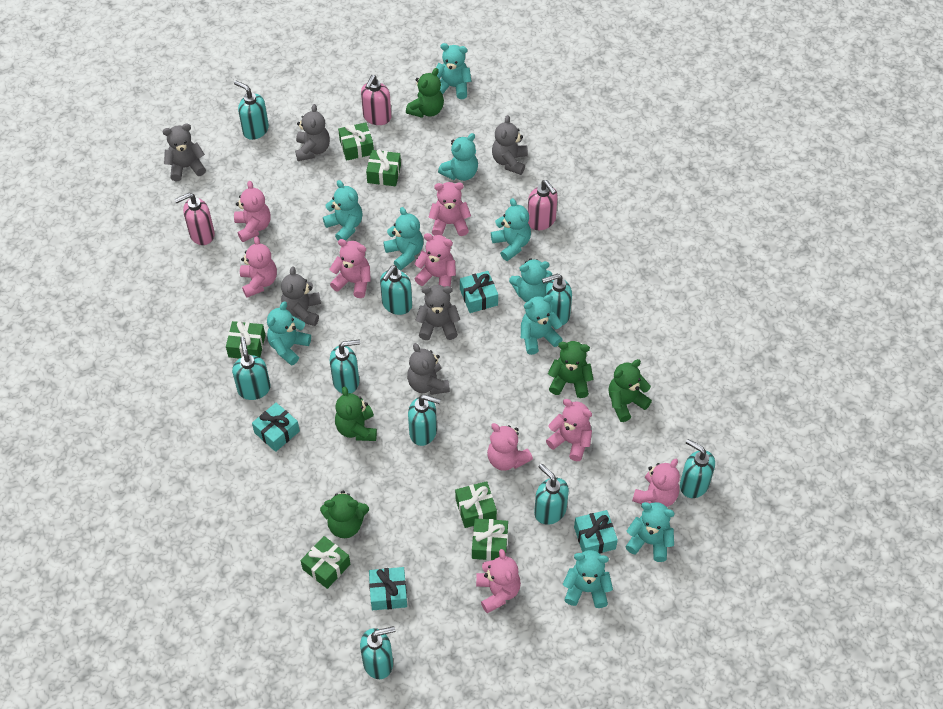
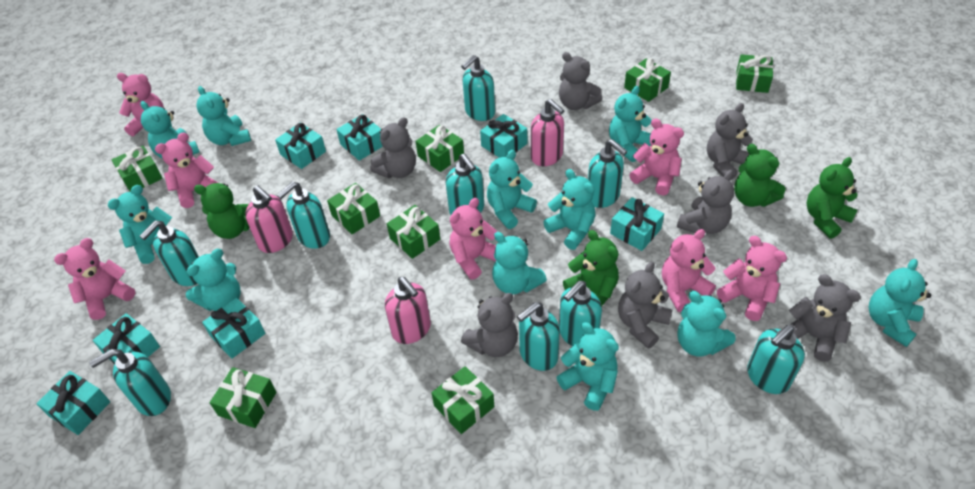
green gift: [226,321,265,359] [301,536,350,589] [338,122,374,161] [366,149,401,186] [455,481,497,528] [472,518,508,560] = 6 -> [111,146,163,191] [210,367,276,428] [327,183,380,234] [387,205,440,259] [416,125,464,172] [432,366,494,434] [624,58,671,102] [736,54,773,93] = 8
green teddy bear: [320,491,369,538] [335,387,377,441] [406,68,444,118] [548,341,593,398] [608,359,652,422] = 5 -> [194,183,250,239] [563,230,619,306] [734,144,785,207] [806,157,858,239] = 4
grey teddy bear: [162,124,206,181] [281,267,321,326] [295,104,330,161] [407,343,450,395] [415,285,460,340] [492,115,528,175] = 6 -> [370,117,416,178] [461,293,518,357] [559,52,602,110] [618,262,672,349] [677,170,734,234] [707,103,753,180] [789,274,861,362] = 7
pink teddy bear: [234,181,271,242] [240,236,277,298] [329,239,371,298] [414,233,456,287] [429,182,471,236] [476,549,521,613] [487,423,533,471] [546,399,592,461] [632,459,680,507] = 9 -> [54,238,135,320] [117,73,164,136] [155,132,218,208] [449,198,498,280] [629,118,684,195] [662,229,716,312] [717,236,787,321] = 7
turquoise gift: [252,403,300,452] [369,567,407,610] [460,271,498,313] [574,510,618,553] = 4 -> [36,371,110,435] [93,313,160,364] [202,298,265,359] [275,123,326,169] [336,114,383,161] [480,114,527,158] [610,197,664,251] = 7
turquoise teddy bear: [267,301,311,366] [323,180,363,241] [383,207,424,270] [436,43,472,99] [438,133,478,181] [491,198,531,261] [509,258,552,302] [521,295,563,355] [563,550,613,608] [626,502,675,562] = 10 -> [107,185,172,264] [140,101,200,158] [186,249,241,311] [196,86,251,146] [487,150,537,229] [492,232,547,294] [544,169,595,250] [556,322,619,411] [609,86,652,162] [677,291,736,357] [869,259,931,347] = 11

